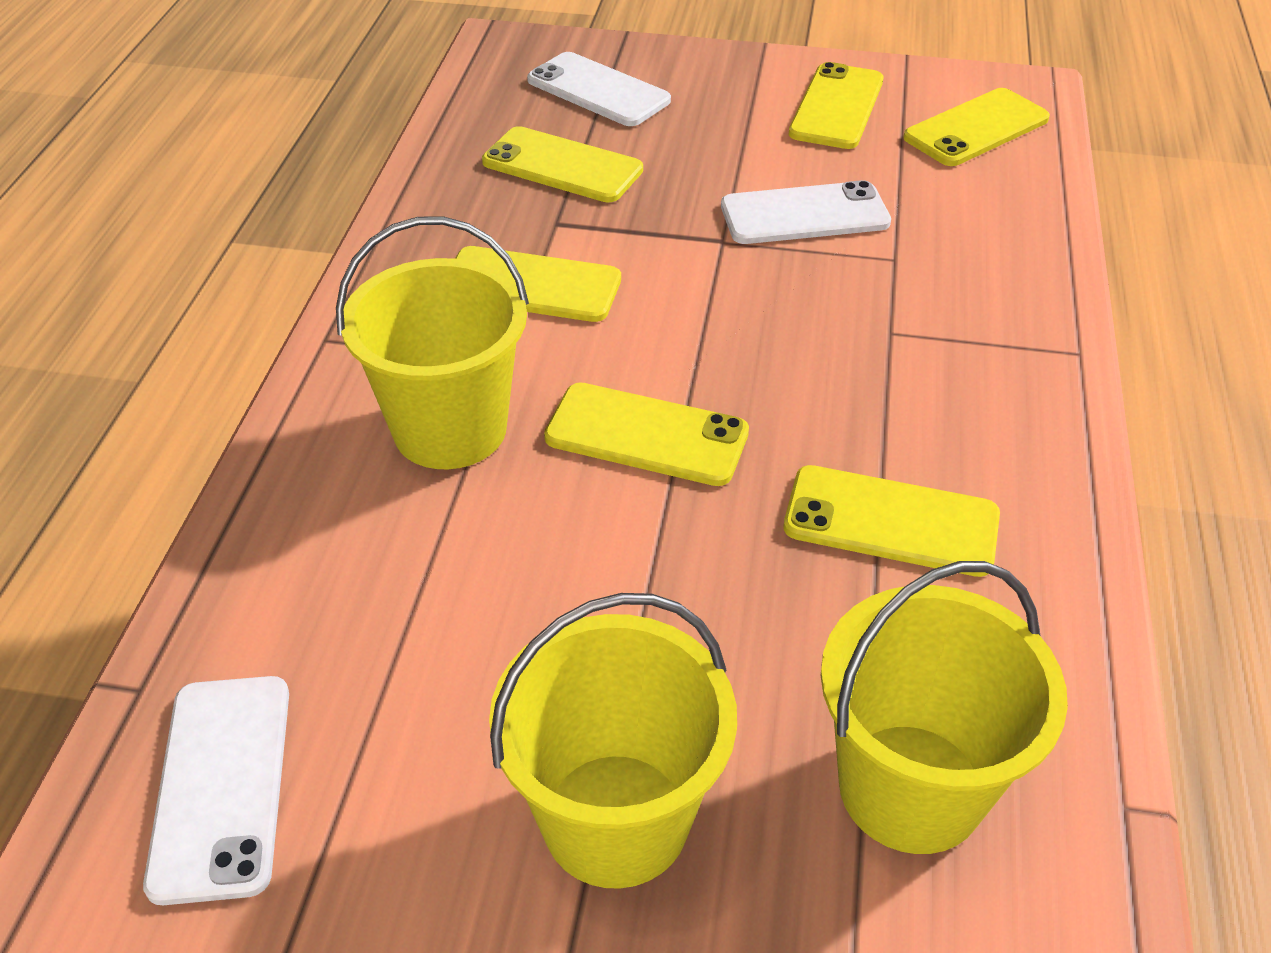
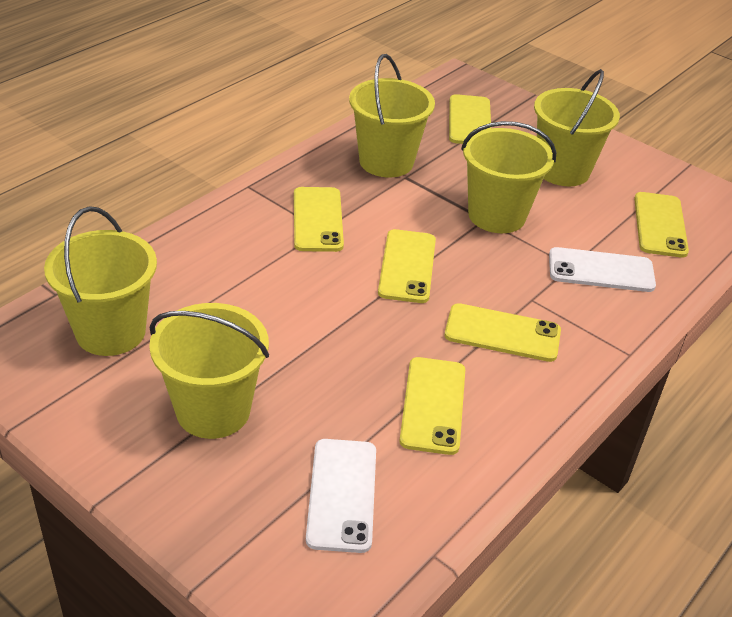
white phone: [143,676,289,905] [527,52,671,126] [721,180,891,244] = 3 -> [306,439,376,553] [549,247,656,292] = 2
yellow bucket: [336,216,529,469] [489,593,737,889] [821,561,1068,854] = 3 -> [44,206,157,356] [149,303,269,439] [349,54,435,178] [461,121,556,233] [534,69,620,186] = 5

